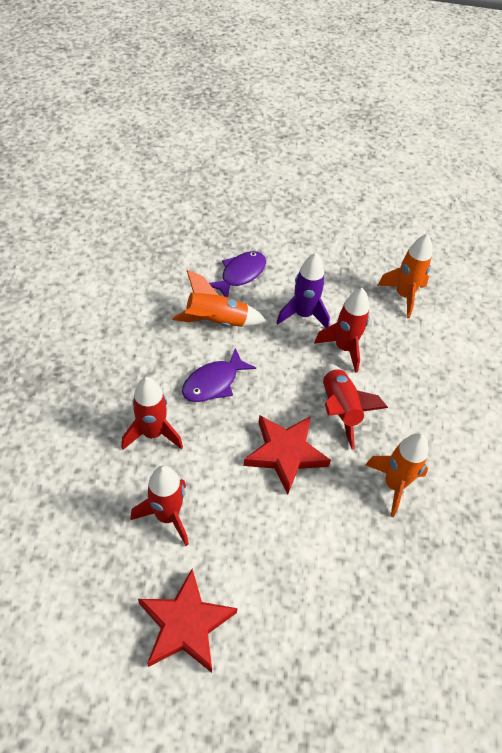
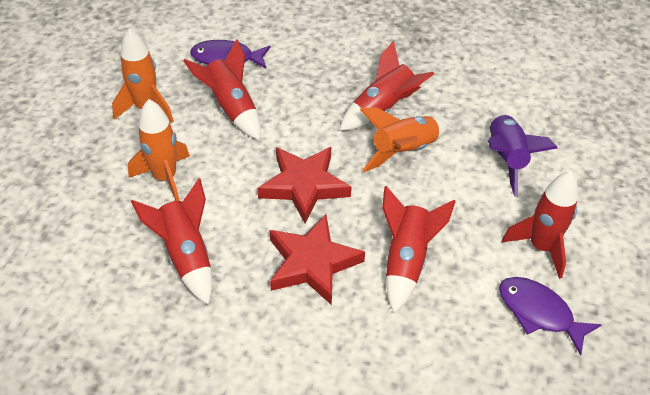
red rocket: [122,377,183,450] [131,465,189,546] [314,288,369,373] [323,364,388,450] = 4 -> [131,178,212,304] [183,39,261,140] [340,41,434,131] [382,186,456,313] [502,171,578,279] = 5

